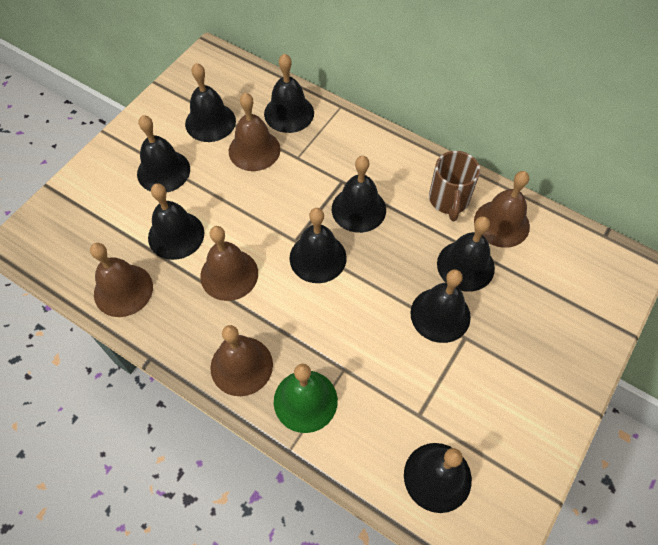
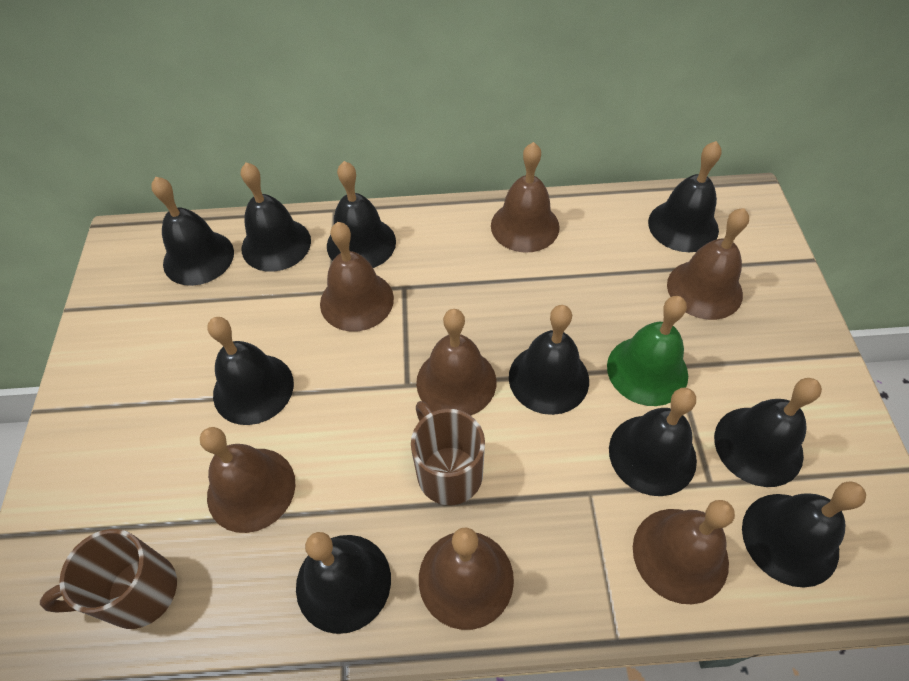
black bell: [137,115,190,193] [148,183,204,260] [185,63,236,142] [264,54,314,133] [289,208,347,283] [332,156,386,233] [404,443,472,513] [410,269,471,343] [437,216,495,292] = 9 -> [151,177,234,286] [207,317,294,425] [241,162,311,272] [296,532,391,634] [327,161,396,268] [509,305,589,415] [609,388,697,496] [648,141,722,252] [714,378,822,487] [742,481,866,588] = 10
brown bell: [90,243,153,317] [200,226,258,301] [210,325,273,396] [229,93,281,171] [474,171,530,248] = 5 -> [200,427,295,533] [320,222,394,331] [416,309,496,416] [419,527,514,630] [491,142,560,253] [633,500,735,604] [667,208,749,320] = 7
brown mug: [429,151,480,221] = 1 -> [40,529,177,629] [411,401,485,505] = 2

